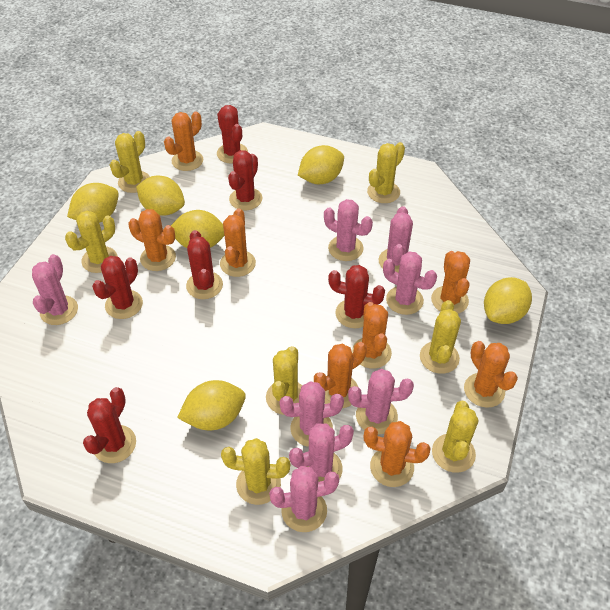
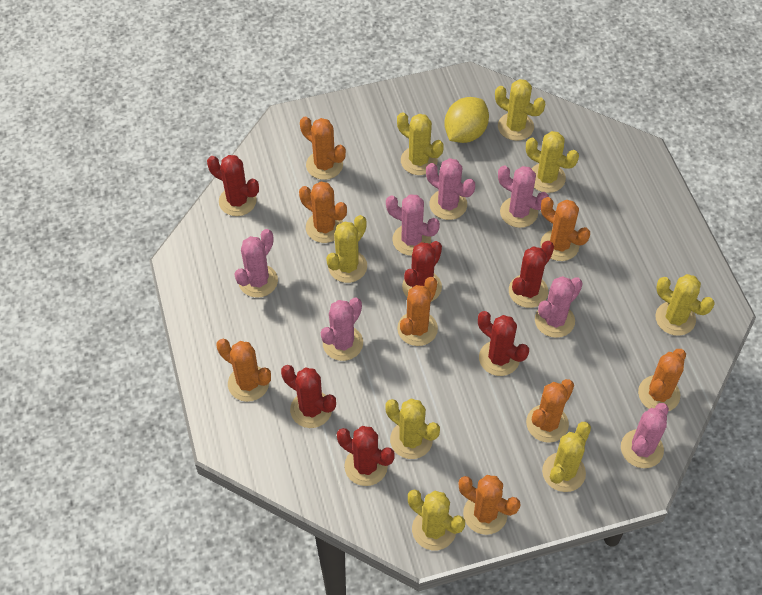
pink cactus: [32,254,78,325] [269,466,339,532] [279,381,344,447] [289,423,354,482] [324,199,373,261] [348,369,414,434] [379,206,413,273] [383,251,437,315] = 8 -> [234,229,278,298] [321,298,363,361] [386,194,440,256] [426,158,475,220] [498,165,549,228] [535,276,583,338] [621,403,669,468] = 7
yellow cactus: [65,211,118,273] [110,131,150,193] [221,438,290,505] [266,346,302,415] [367,142,405,203] [420,300,461,374] [432,401,478,473] = 7 -> [326,215,367,283] [386,399,440,459] [397,112,444,175] [408,489,465,550] [495,79,545,141] [526,131,579,193] [542,422,591,492] [655,274,715,336] = 8
yellow lemon: [67,183,119,223] [136,176,185,215] [171,210,224,248] [177,380,246,430] [298,145,344,184] [484,277,532,324] = 6 -> [444,97,489,143] = 1

